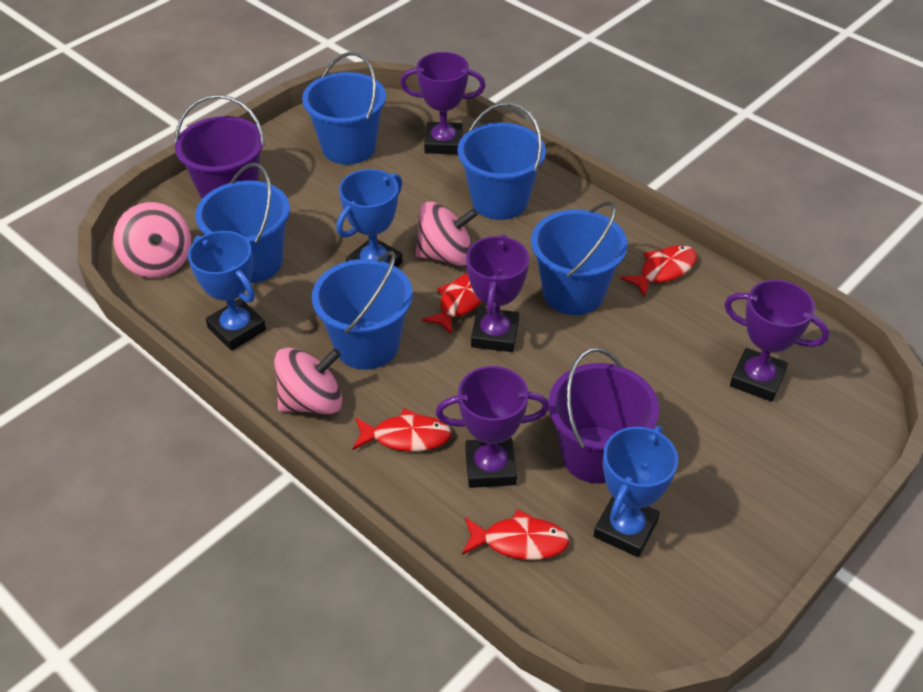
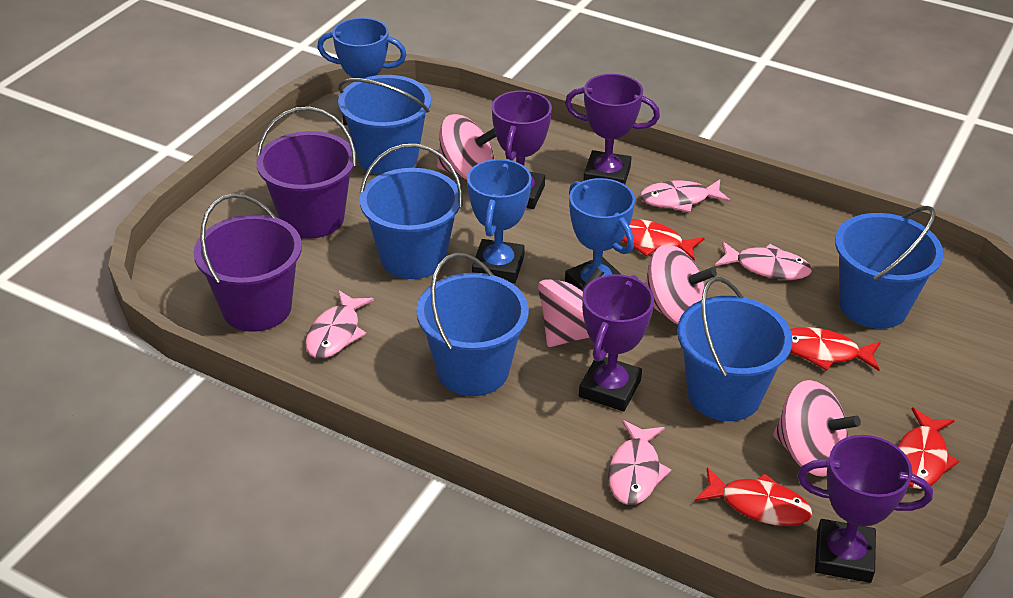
pink fish: none = 0 -> [305,290,374,359] [608,420,672,505] [640,179,730,212] [715,241,812,280] = 4
pink spinning top: [113,202,191,278] [274,347,342,414] [416,202,478,266] = 3 -> [437,114,496,180] [538,267,604,347] [645,245,717,325] [773,380,861,477] = 4

